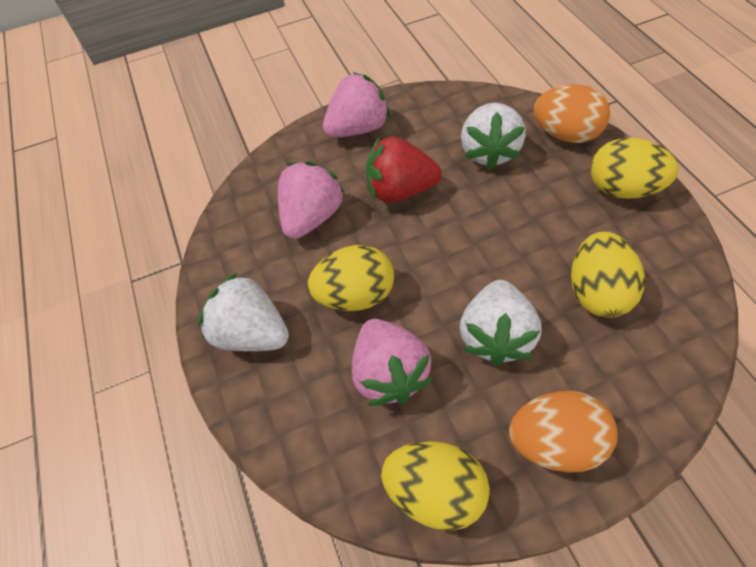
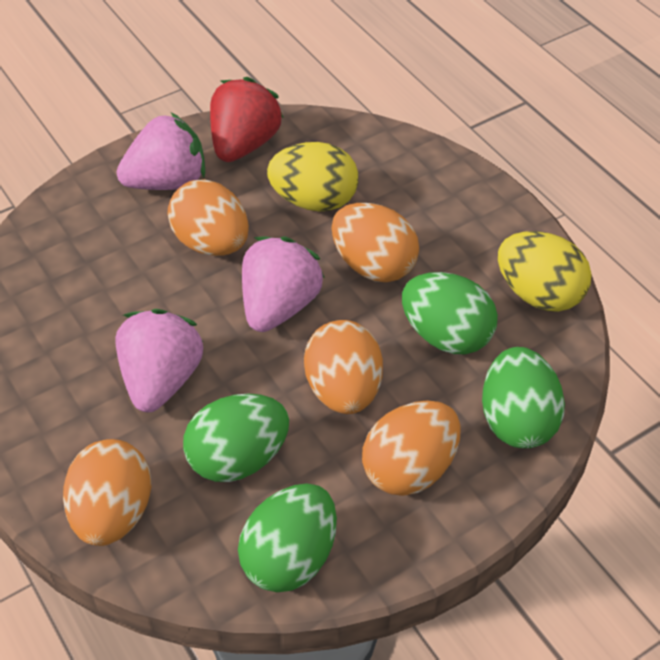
green egg: none = 0 -> [183,393,289,482] [238,483,337,592] [402,272,498,354] [482,347,565,448] = 4
orange egg: [509,391,617,473] [534,85,610,143] = 2 -> [63,439,152,546] [167,179,249,256] [304,320,383,414] [332,203,419,282] [362,400,461,496] = 5
white strawberry: [198,273,289,351] [460,280,542,366] [461,103,526,170] = 3 -> none = 0
yellow egg: [308,245,394,311] [381,441,490,531] [571,232,645,318] [591,137,678,199] = 4 -> [267,142,358,212] [498,231,592,312] = 2

